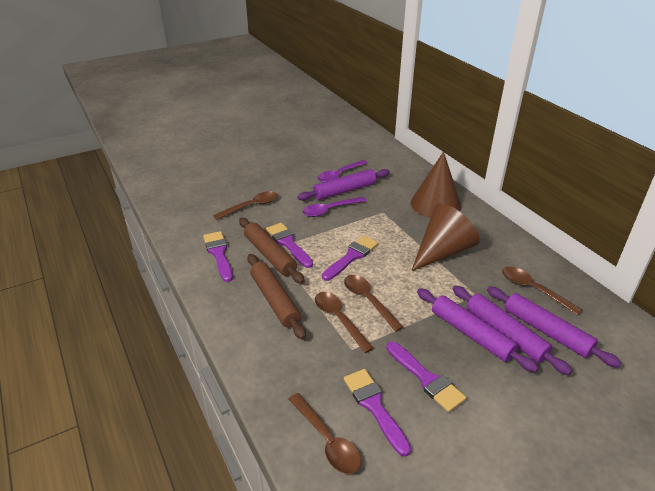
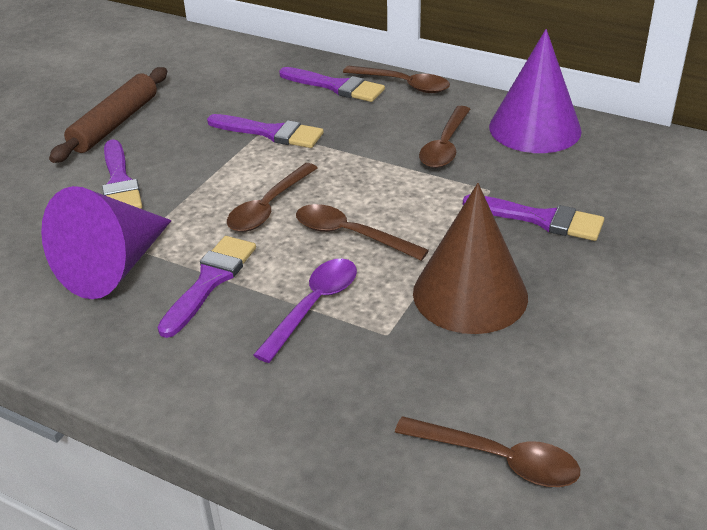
brown cone: [411,151,462,218] [411,203,480,271] = 2 -> [413,183,528,334] = 1
brown rolling pin: [239,218,304,284] [247,254,306,340] = 2 -> [49,67,167,163] = 1
purple cone: none = 0 -> [41,186,172,299] [489,29,582,153] = 2
purple rolling pin: [298,169,390,201] [417,288,539,372] [453,286,572,375] [487,286,621,368] = 4 -> none = 0
purple spoon: [303,197,367,217] [318,160,367,182] = 2 -> [253,258,357,363] = 1

